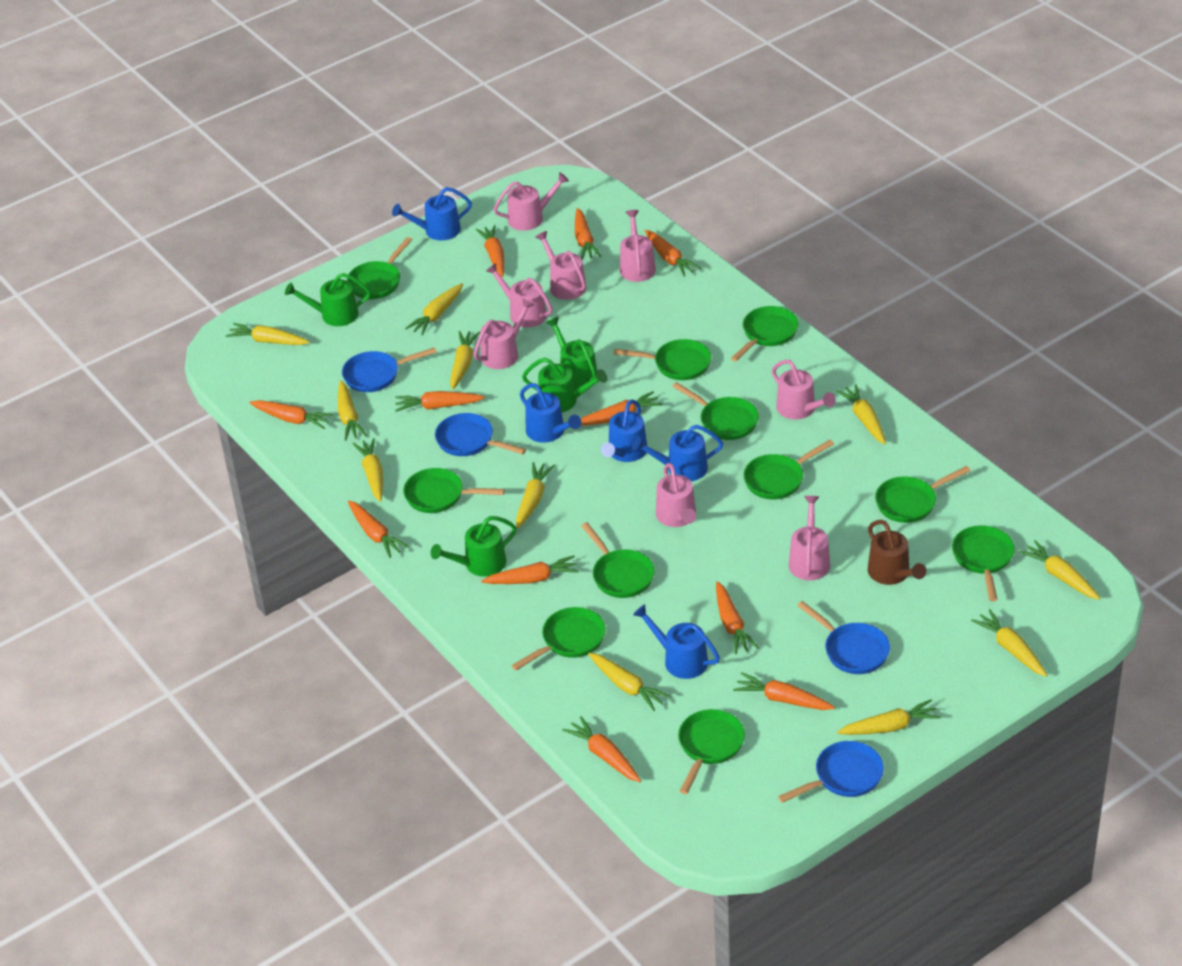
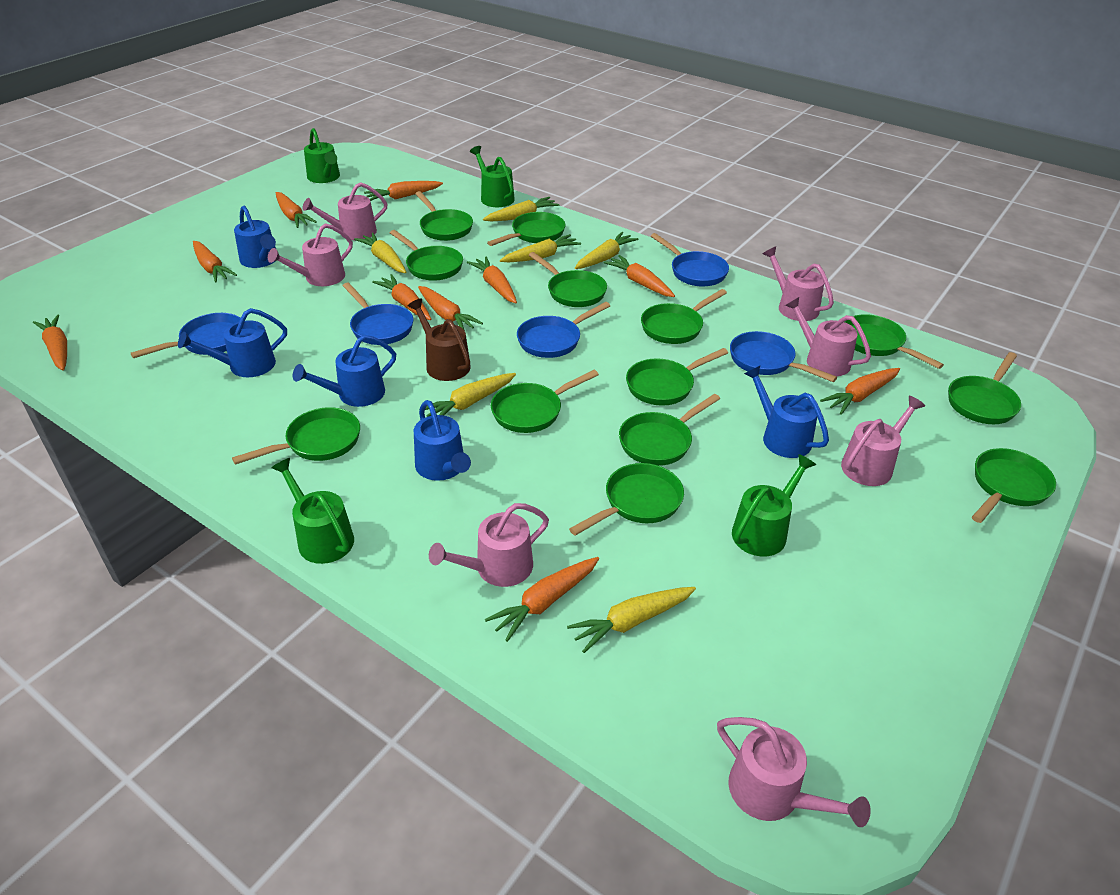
blue pan: [342,347,437,392] [435,413,526,456] [778,741,884,803] [797,601,890,674] = 4 -> [130,313,240,358] [343,282,414,345] [517,302,610,358] [651,233,729,287] [730,331,837,382] = 5
green pan: [347,237,412,299] [403,468,505,513] [511,607,606,671] [581,522,655,598] [614,339,711,380] [672,382,759,440] [678,709,745,794] [731,306,799,361] [743,440,834,499] [875,466,971,523] [952,525,1015,601] = 11 -> [232,407,360,465] [390,230,463,281] [415,191,473,241] [487,212,565,246] [491,370,599,433] [529,252,607,307] [569,463,684,536] [619,394,720,466] [626,348,728,406] [641,289,727,344] [845,314,944,369] [948,352,1021,424] [972,448,1056,523] = 13
orange carrot: [249,400,334,429] [348,501,409,558] [395,391,485,412] [475,225,504,277] [481,555,579,584] [562,716,641,782] [575,208,602,260] [581,391,662,426] [645,230,701,277] [716,581,759,654] [733,672,835,710] = 11 -> [33,315,67,371] [193,241,237,283] [276,192,317,228] [364,181,443,201] [372,274,431,320] [418,286,483,331] [467,256,517,303] [485,557,599,642] [604,255,675,297] [820,368,900,415] = 10
pink watering can: [473,298,535,369] [486,263,553,328] [493,172,569,231] [535,231,586,300] [620,210,656,282] [656,463,696,527] [772,360,836,420] [789,496,830,580] = 8 -> [268,223,353,286] [302,182,388,240] [429,503,549,587] [717,717,871,827] [763,247,834,321] [785,297,871,376] [841,396,925,486] = 7
yellow carrot: [226,323,310,345] [338,380,367,441] [352,438,383,502] [405,283,463,335] [450,331,480,390] [516,462,555,528] [588,653,671,711] [836,384,886,444] [837,699,941,735] [971,609,1047,677] [1019,540,1100,600] = 11 -> [354,233,406,273] [419,373,516,417] [483,197,559,221] [500,234,581,262] [567,587,696,653] [575,232,639,269] = 6

